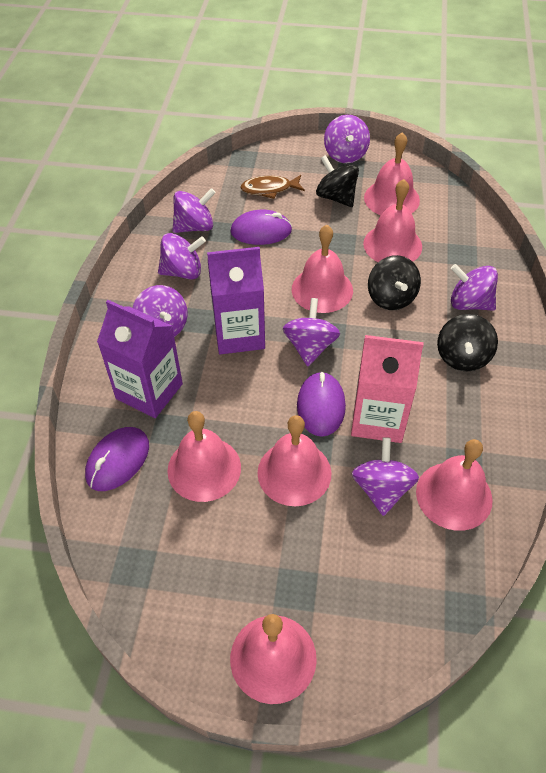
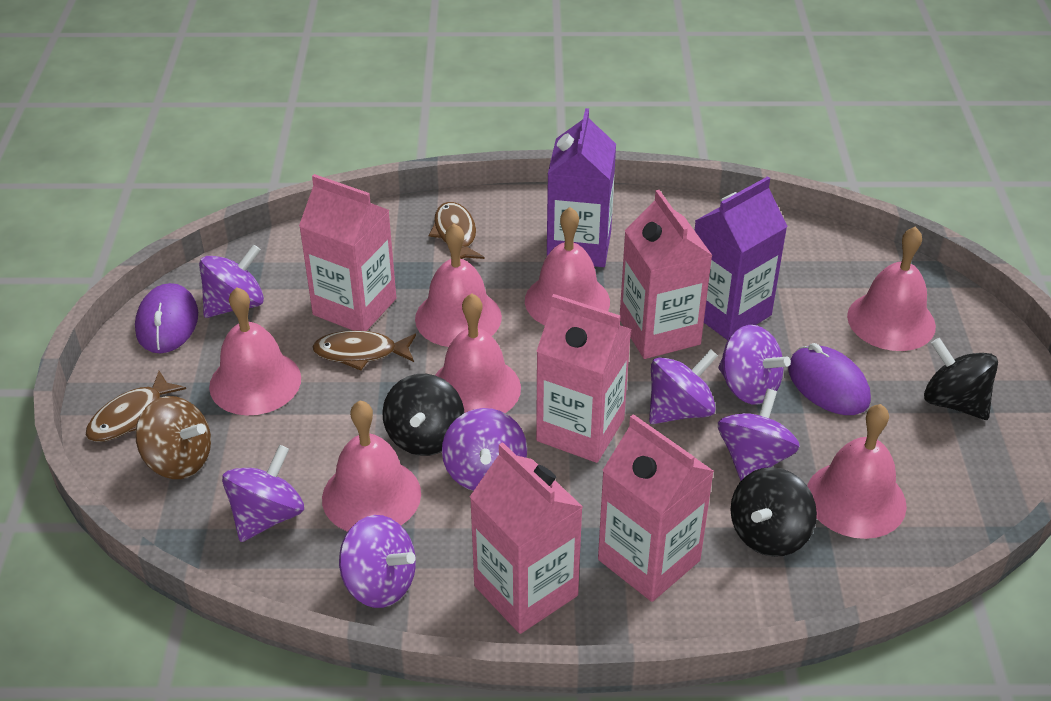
brown fish: [240,175,305,199] = 1 -> [86,371,186,442] [312,330,416,370] [429,202,484,259] = 3
brown spinning top: none = 0 -> [135,396,211,479] = 1
pink carton: [351,335,424,443] = 1 -> [299,174,396,331] [470,442,583,634] [536,294,631,463] [598,414,714,602] [620,190,713,359] = 5
purple mouse: [85,427,149,491] [230,210,292,245] [297,371,346,437] = 3 -> [135,283,198,353] [788,343,871,415] = 2

